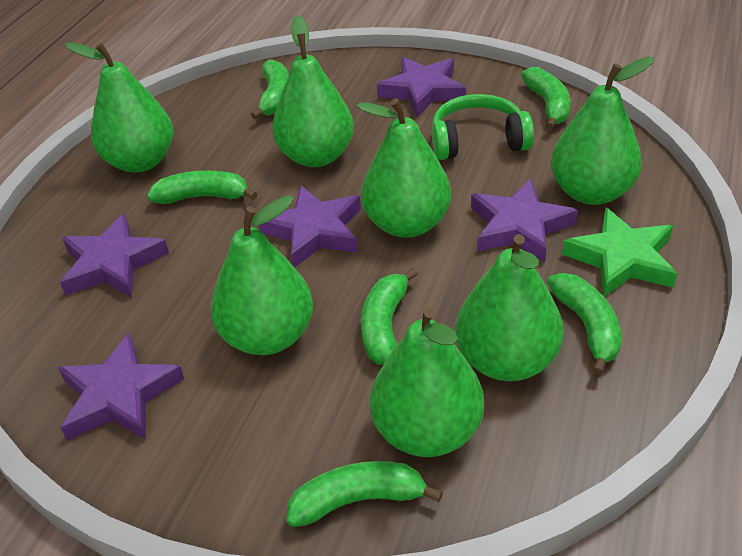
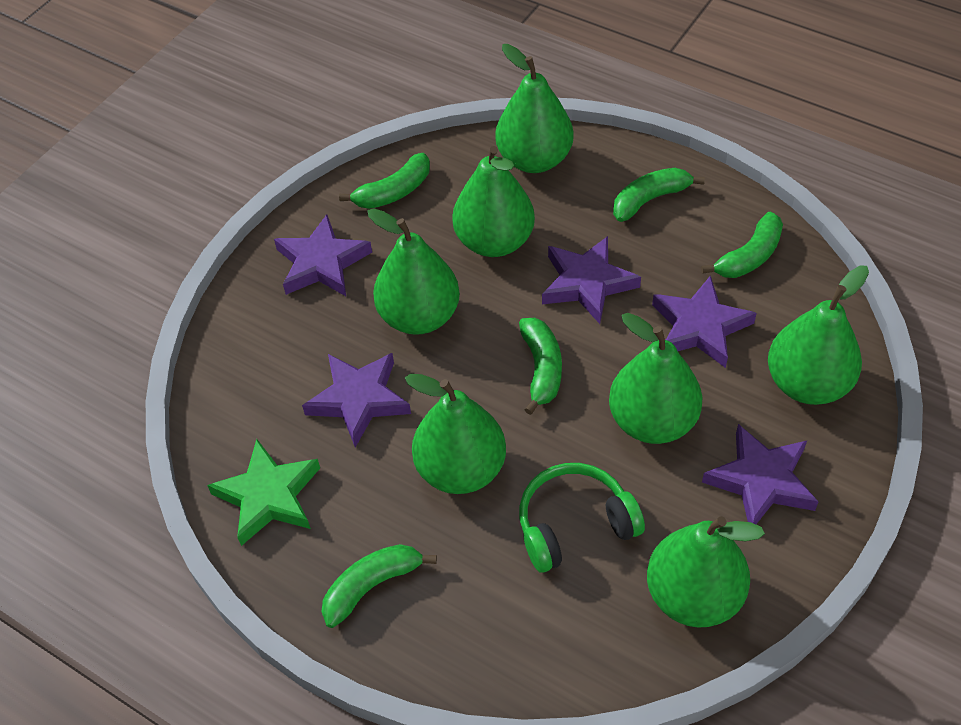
green banana: [147,170,257,204] [251,60,289,119] [286,461,443,527] [361,268,418,365] [521,67,571,129] [547,273,622,375] = 6 -> [321,544,437,628] [339,153,430,209] [519,318,562,415] [613,168,705,222] [701,212,783,278] = 5

